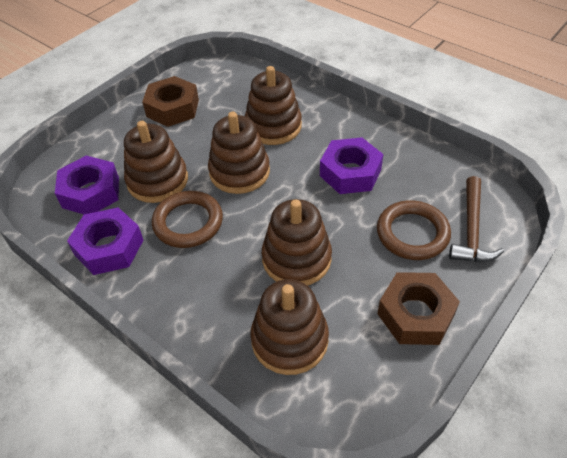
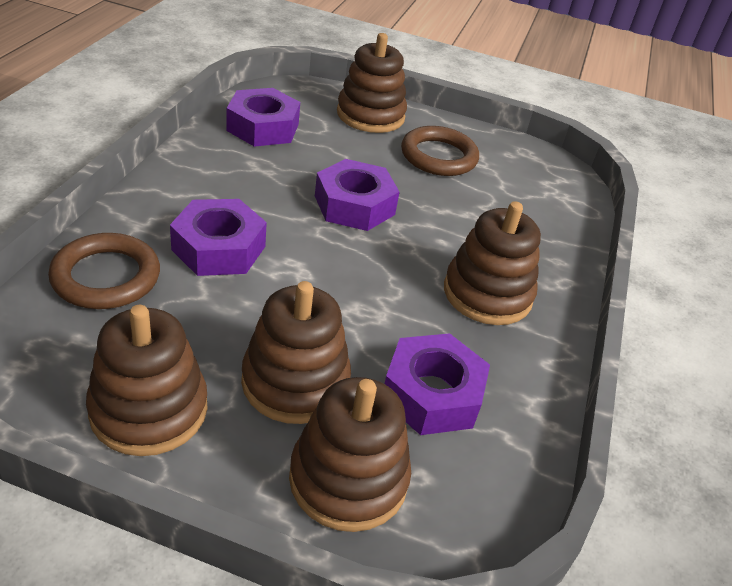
brown hammer: [449,176,504,262] = 1 -> none = 0
brown nut: [142,76,199,127] [377,272,460,345] = 2 -> none = 0
purple nut: [55,156,119,214] [67,207,143,275] [320,137,384,194] = 3 -> [170,199,267,276] [227,88,300,147] [315,159,399,231] [384,333,490,435] = 4

